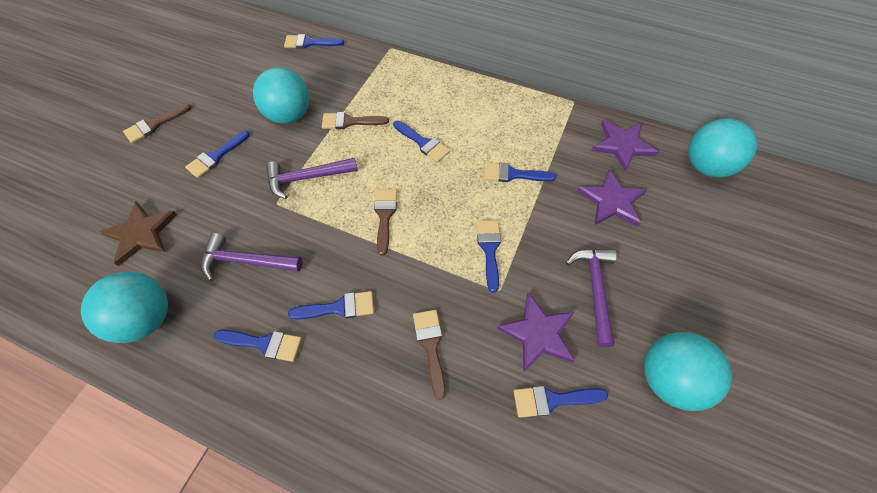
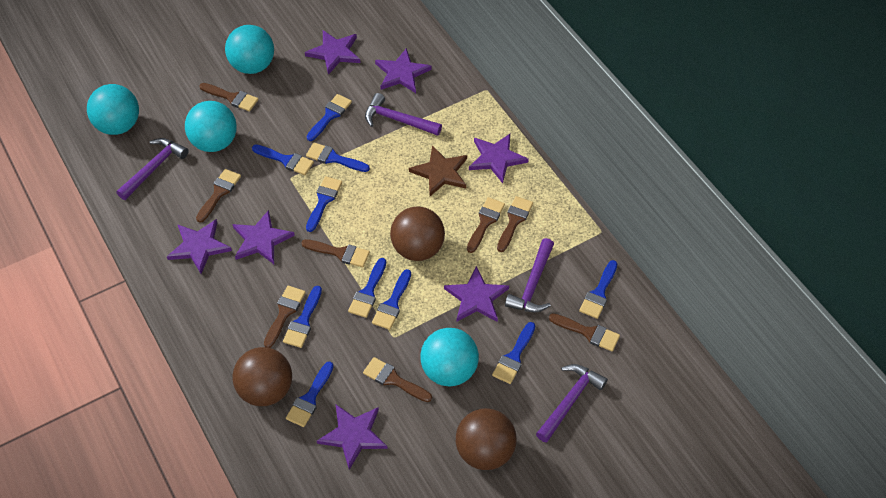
blue brush: [185,131,250,178] [214,330,302,362] [284,34,344,49] [288,291,374,319] [393,121,450,162] [477,220,501,293] [484,162,556,182] [514,386,608,418] = 8 -> [252,144,314,175] [283,286,322,348] [286,361,334,427] [306,94,352,141] [306,143,370,172] [306,176,342,232] [348,258,386,318] [372,269,411,330] [492,322,535,384] [579,260,617,319] = 10
brown ball: none = 0 -> [232,347,292,406] [390,206,445,261] [456,408,517,470] = 3
brown brush: [123,103,191,143] [322,112,389,129] [374,189,397,255] [413,310,446,400] = 4 -> [196,169,241,223] [199,83,258,111] [264,286,306,348] [301,239,370,267] [363,357,432,402] [467,197,505,253] [497,196,533,252] [549,313,620,351] = 8
purple hammer: [201,233,302,281] [266,158,358,199] [566,249,617,347] = 3 -> [116,138,189,200] [365,93,442,136] [505,238,554,313] [536,364,608,443] = 4
purple star: [497,293,575,371] [577,169,647,227] [591,120,658,172] = 3 -> [167,219,232,274] [232,210,295,264] [305,30,360,75] [317,405,388,470] [375,48,432,93] [444,266,509,322] [469,134,529,183] = 7

